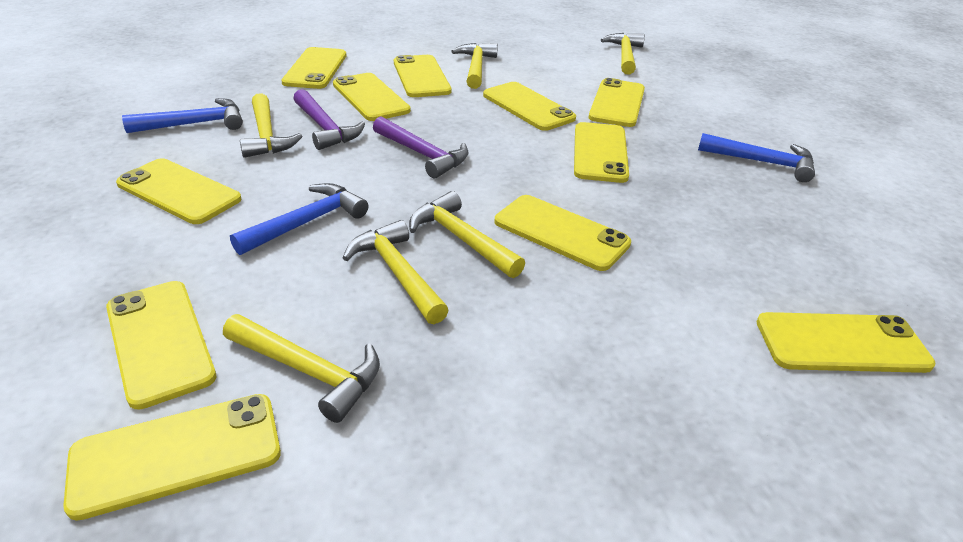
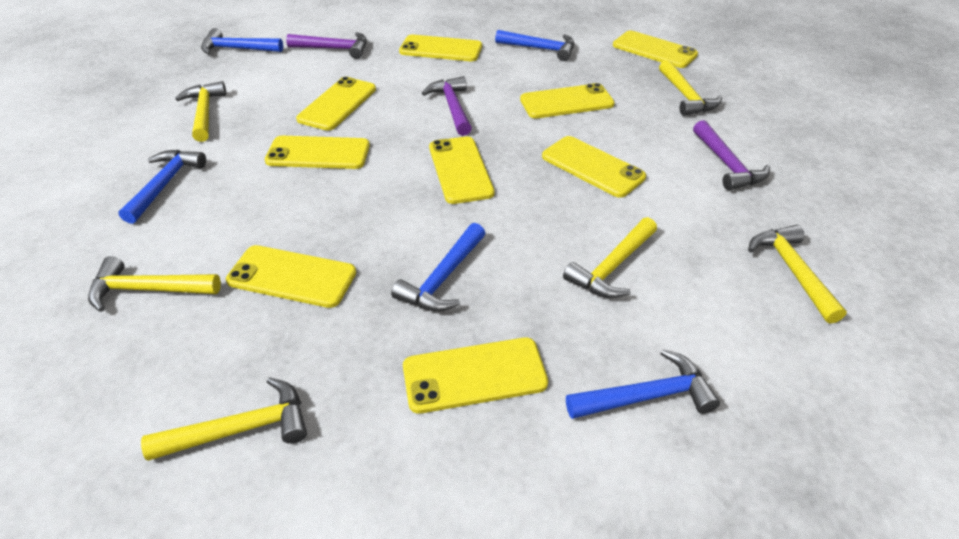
blue hammer: [122,98,243,133] [230,183,368,255] [698,133,815,182] = 3 -> [119,150,206,224] [201,28,283,55] [391,223,486,312] [495,30,574,61] [566,349,720,419] = 5
purple hammer: [293,89,365,150] [373,116,468,178] = 2 -> [286,32,367,59] [422,76,472,136] [693,120,770,190] = 3
yellow phone: [63,394,281,521] [106,281,216,410] [116,158,242,224] [281,47,347,89] [333,73,411,121] [394,55,452,97] [483,82,576,131] [494,195,631,271] [574,122,629,183] [589,78,645,127] [756,312,936,373] = 11 -> [226,245,356,308] [265,136,370,169] [296,77,376,131] [399,35,482,61] [403,337,548,414] [429,136,495,204] [520,83,615,118] [542,136,646,198] [613,30,698,68] = 9

